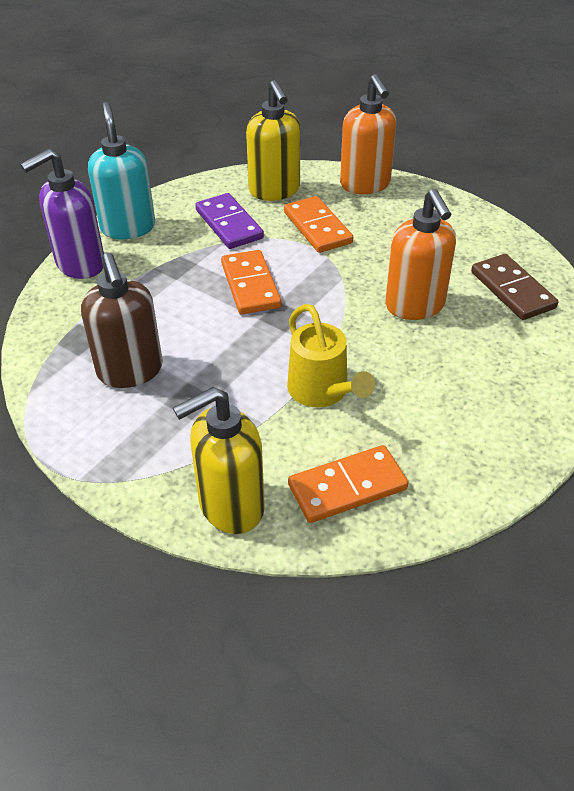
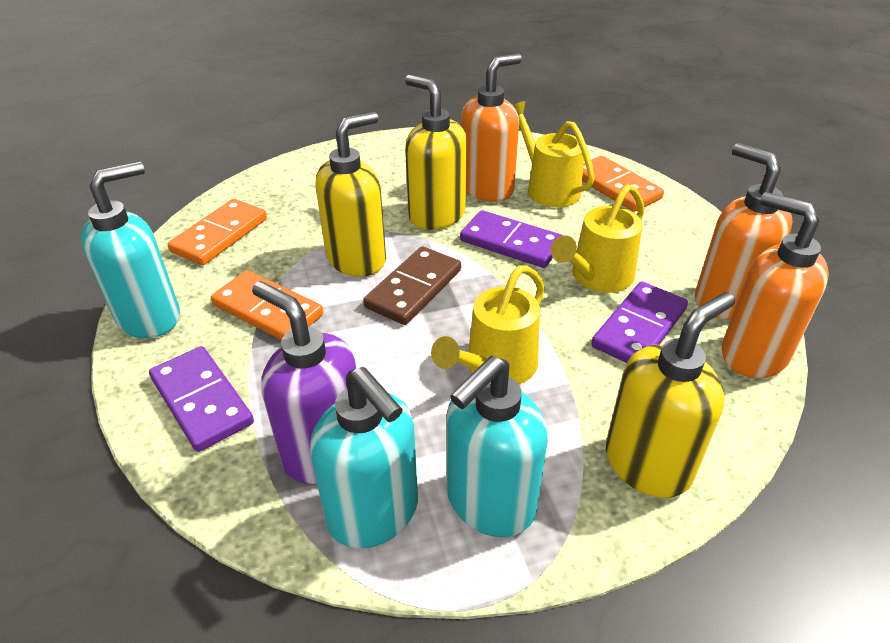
brown soap dispenser: [81,253,163,388] = 1 -> none = 0
orange soap dispenser: [340,74,396,194] [385,189,456,320] = 2 -> [461,53,522,202] [695,143,793,320] [722,192,829,378] = 3
purple domino: [195,193,264,249] = 1 -> [149,346,254,452] [460,210,563,268] [591,281,688,363] = 3
turquoise soap dispenser: [88,102,155,239] = 1 -> [81,161,180,339] [310,367,418,549] [446,356,548,537] = 3
yellow soap dispenser: [173,387,265,534] [246,80,300,201] = 2 -> [315,112,386,277] [405,75,467,230] [606,292,735,498] = 3
yellow watering can: [287,304,375,408] = 1 -> [431,265,545,384] [513,101,595,208] [551,184,644,293] = 3

